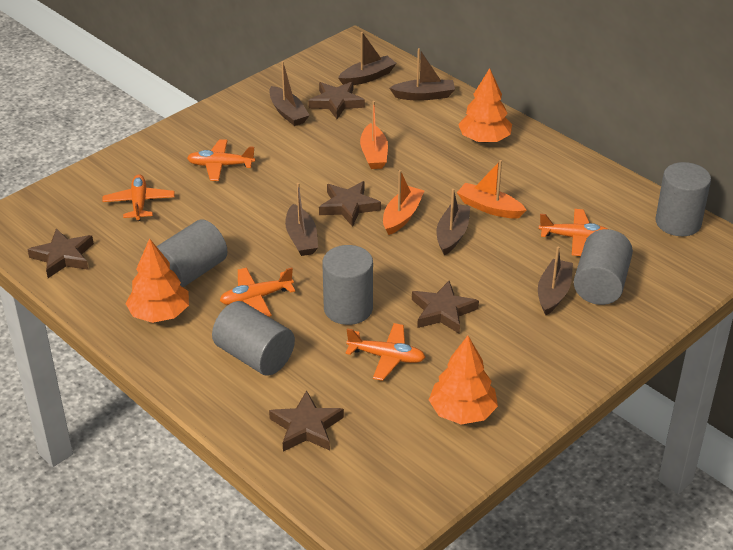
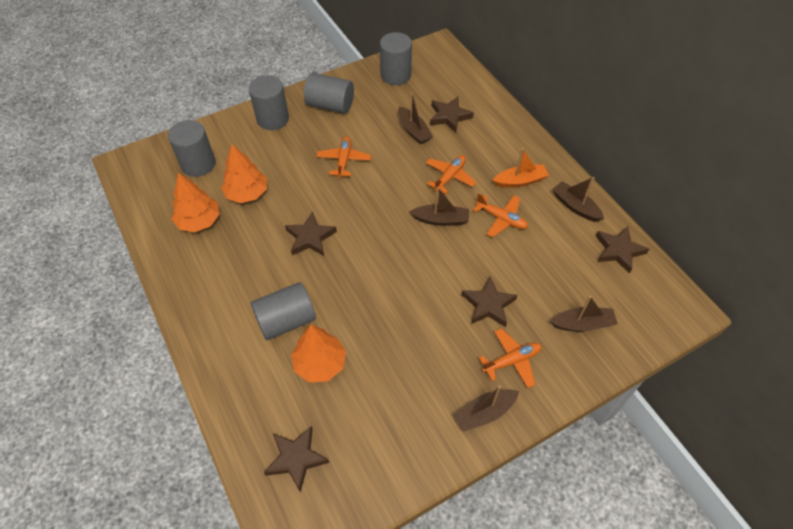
brown boat: [269,61,310,126] [285,183,318,256] [338,32,396,85] [390,48,455,101] [437,189,471,255] [538,247,573,315] = 6 -> [398,92,433,144] [410,187,469,226] [453,385,519,432] [550,296,618,332] [552,177,604,222] = 5
orange boat: [360,101,388,169] [383,170,425,235] [457,160,526,218] = 3 -> [493,148,549,188] = 1
orange plane: [102,174,175,221] [187,139,255,181] [220,267,295,317] [346,323,426,381] [539,209,608,256] = 5 -> [316,137,371,178] [426,155,477,194] [473,193,528,237] [479,328,542,388] = 4

